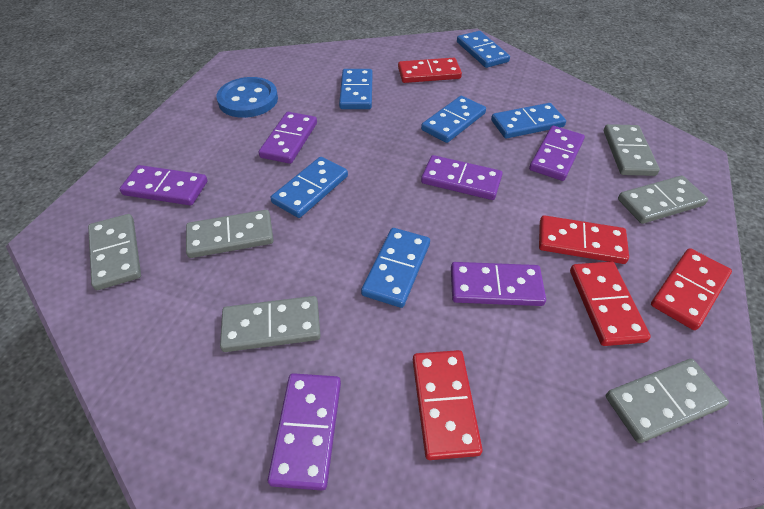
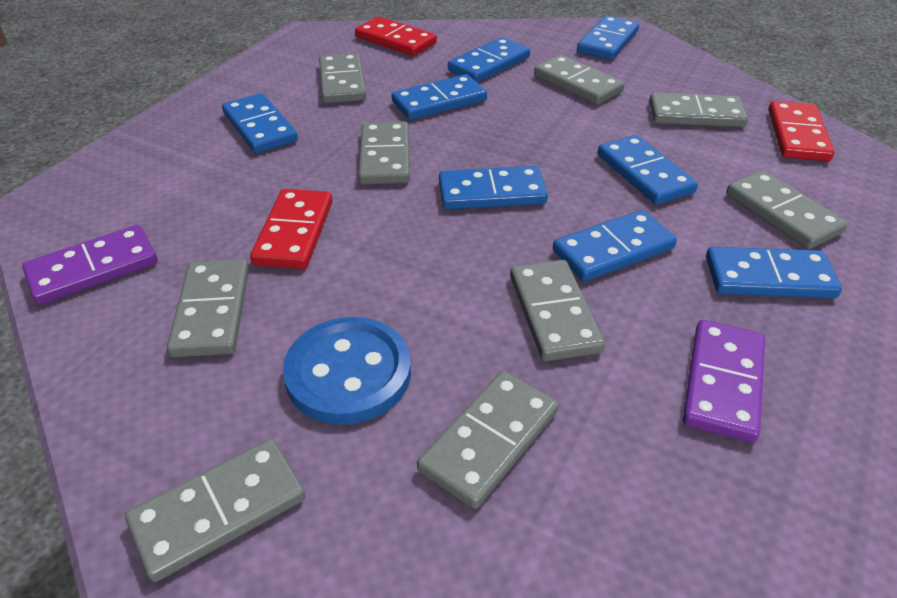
blue domino: [271,157,348,218] [339,69,373,109] [361,228,430,308] [421,96,486,143] [457,31,510,68] [491,103,566,139] = 6 -> [222,93,298,153] [391,74,487,120] [439,166,548,210] [448,37,530,83] [553,210,677,282] [577,15,639,60] [597,135,698,205] [706,247,842,298] = 8
grey domino: [88,214,141,290] [186,210,274,258] [220,296,320,352] [604,124,660,176] [606,359,729,443] [618,176,708,224] = 6 -> [125,439,305,582] [167,259,249,357] [319,53,366,103] [358,121,410,184] [417,371,559,509] [510,260,605,361] [534,55,625,105] [649,93,748,127] [726,170,848,249] = 9
purple domino: [120,165,207,205] [259,112,317,164] [268,373,341,490] [421,155,503,200] [451,262,546,306] [529,126,585,181] = 6 -> [22,225,158,305] [683,320,765,443] = 2
red domino: [398,58,462,83] [413,350,483,460] [539,215,629,264] [570,262,651,346] [651,248,732,330] = 5 -> [250,189,332,269] [355,16,437,56] [768,101,835,161] = 3

